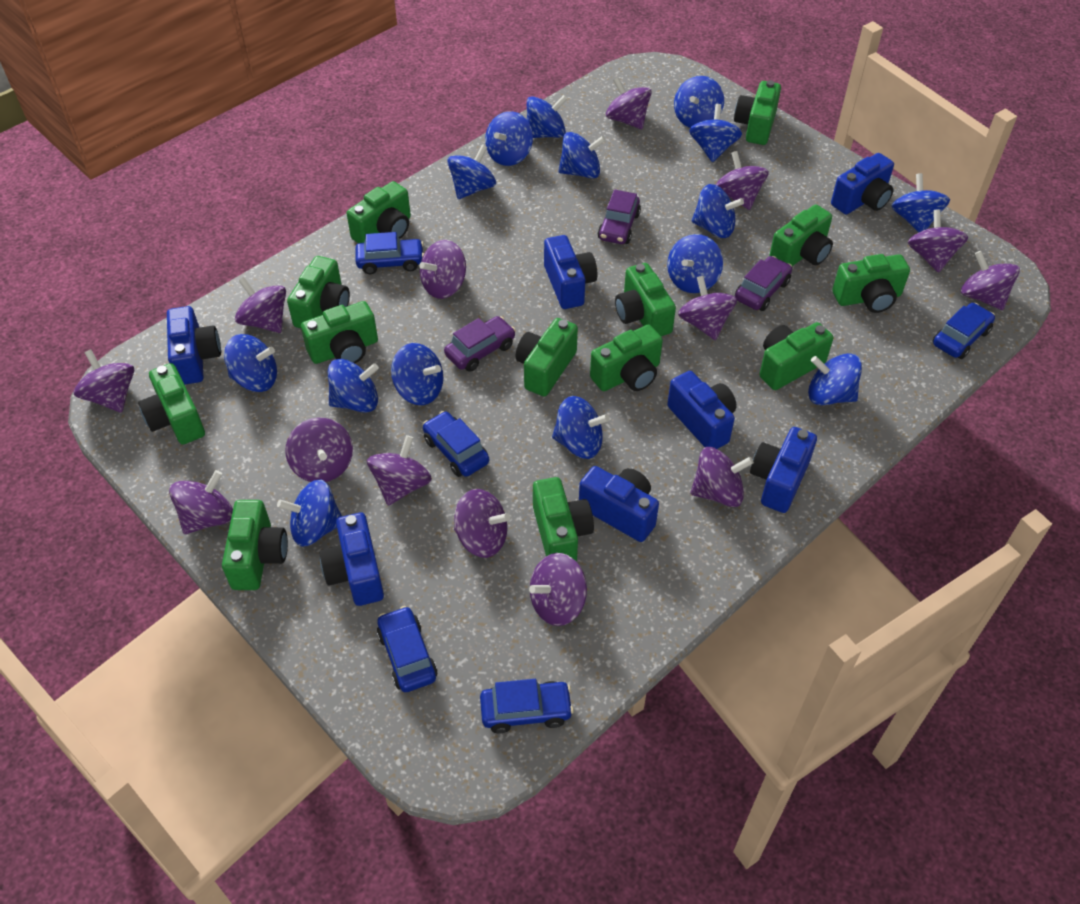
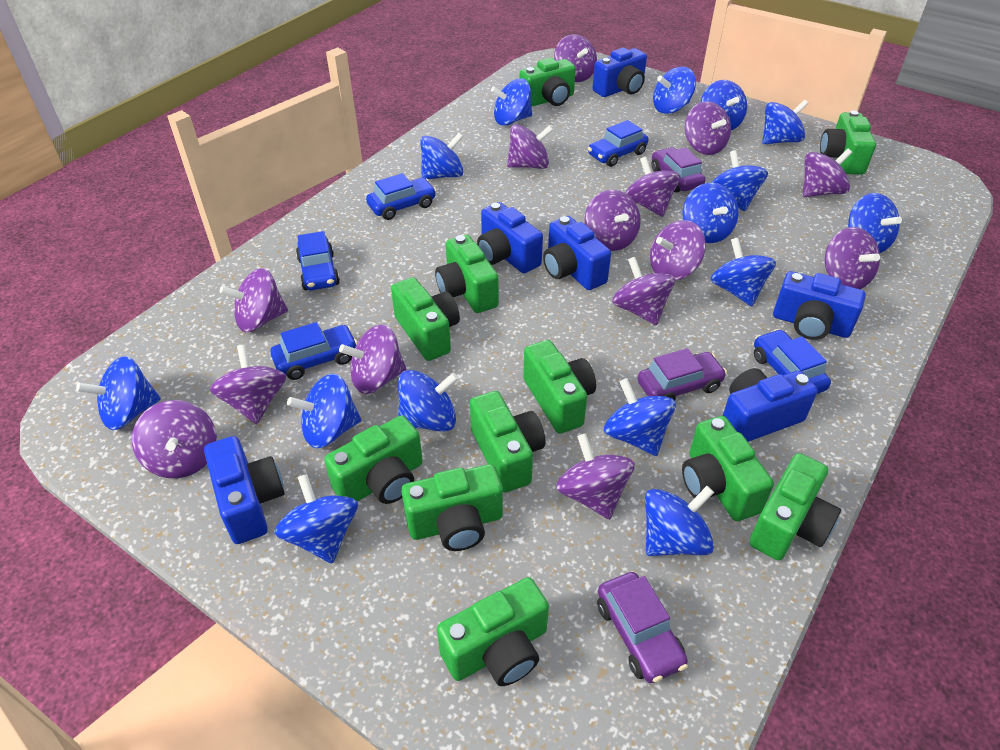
blue camera: [167,306,221,385] [320,512,384,606] [544,235,597,309] [579,466,659,542] [667,371,737,449] [750,427,817,513] [831,153,894,214] = 7 -> [204,436,285,544] [477,202,543,273] [543,216,611,290] [593,48,647,97] [723,368,818,442] [773,271,866,340] = 6
green camera: [138,363,205,445] [222,500,288,590] [287,256,350,328] [301,301,378,364] [347,181,411,243] [515,318,578,397] [533,477,594,562] [590,325,663,391] [615,263,676,336] [734,80,781,145] [759,322,833,390] [769,205,833,266] [832,254,910,313] = 13 -> [324,415,423,504] [391,277,460,361] [401,464,503,551] [435,235,499,313] [437,577,549,686] [470,391,545,492] [519,58,576,107] [523,340,596,434] [682,416,774,521] [749,453,841,560] [820,110,876,175] = 11

